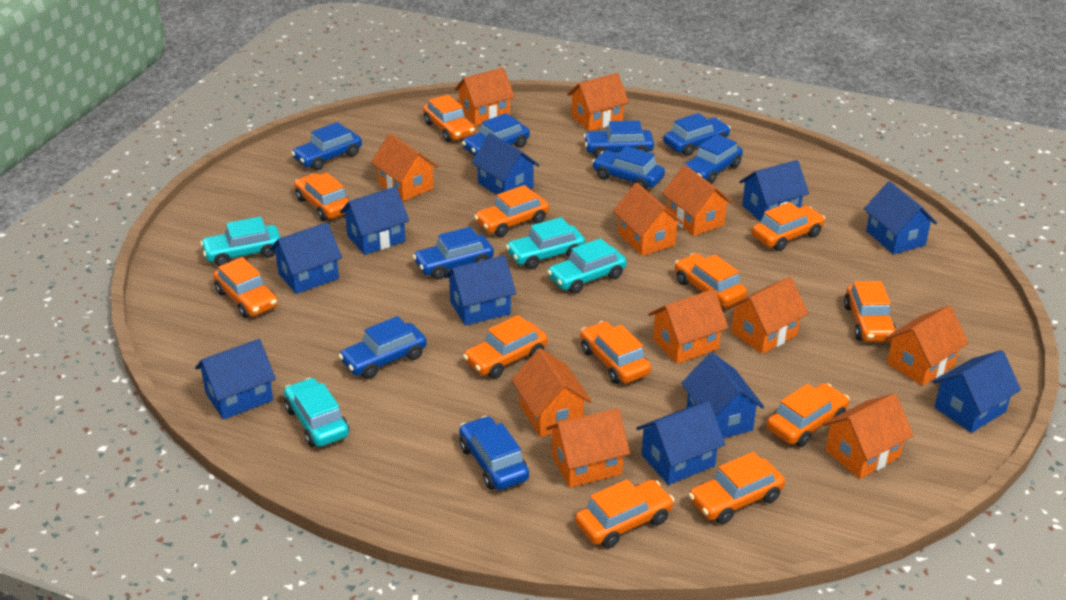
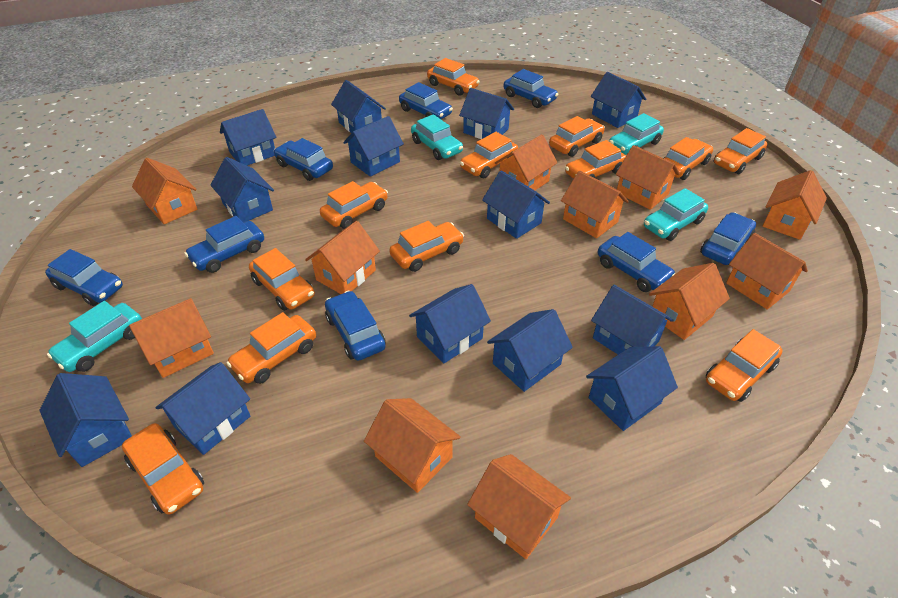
blue car: [291,122,362,170] [338,316,427,379] [413,227,494,280] [459,416,529,490] [462,113,530,156] [584,120,654,158] [592,146,665,189] [663,113,731,156] [684,134,743,184] = 9 -> [45,249,123,306] [184,216,264,273] [274,138,333,181] [325,291,386,361] [399,82,453,119] [503,69,558,108] [598,232,676,292] [700,212,756,266] = 8
blue house: [195,339,276,419] [270,222,342,294] [340,187,409,255] [444,255,516,325] [471,133,539,195] [636,401,725,485] [681,353,764,438] [739,160,809,222] [864,181,937,254] [933,350,1021,433] = 10 -> [40,373,132,467] [156,362,250,455] [210,157,274,223] [220,109,277,166] [331,80,386,133] [343,116,404,177] [409,284,491,363] [459,88,514,139] [482,170,550,239] [487,309,573,392] [586,346,678,431] [591,72,646,128] [591,285,673,355] = 13

